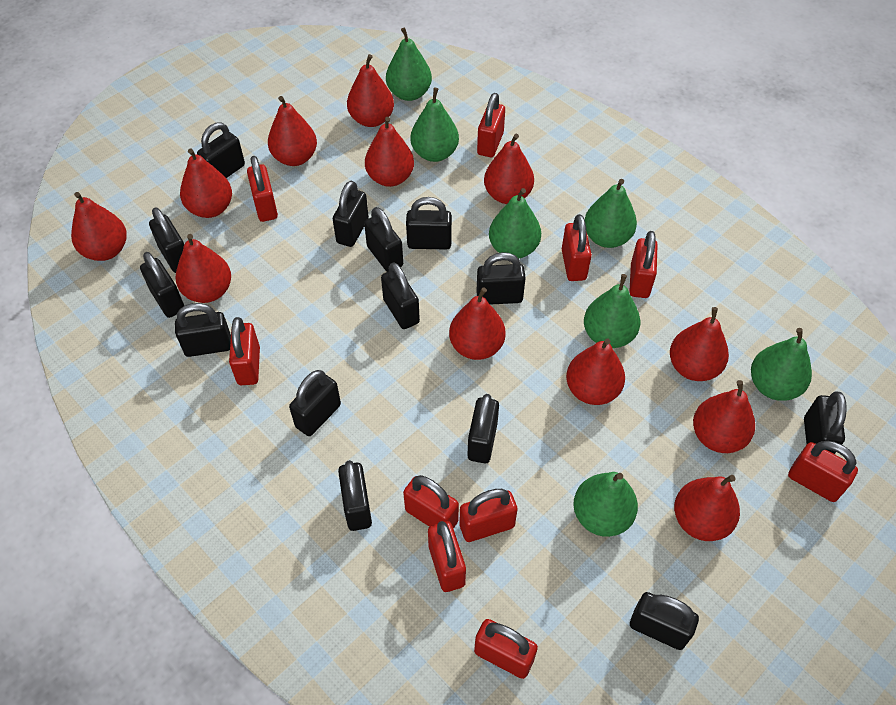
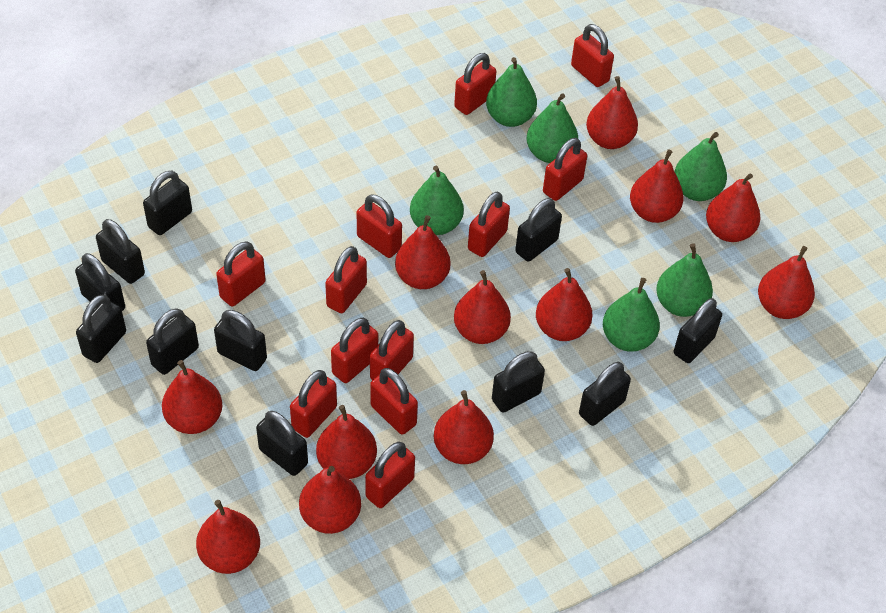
black padlock: [140,252,184,318] [149,207,184,273] [175,303,231,357] [197,122,245,178] [289,370,341,436] [333,181,369,247] [338,460,372,531] [364,207,403,272] [381,262,420,329] [406,197,452,249] [468,394,499,463] [476,252,526,305] [630,592,699,650] [804,391,847,454] = 14 -> [75,253,125,311] [76,295,126,363] [96,219,145,284] [143,171,192,235] [146,309,199,375] [214,310,267,371] [256,411,308,476] [492,351,545,413] [515,198,562,262] [579,362,631,426] [674,298,722,363] = 11
green pear: [386,27,432,101] [411,88,459,162] [489,188,541,259] [573,472,638,537] [584,274,640,348] [585,179,637,248] [751,328,812,401] = 7 -> [410,166,464,235] [486,57,537,127] [526,93,578,163] [603,278,660,352] [656,243,713,317] [674,132,727,201] = 6
red padlock: [229,317,260,385] [247,156,278,222] [403,475,459,528] [428,521,466,592] [459,489,518,542] [474,619,538,679] [477,93,505,157] [562,214,592,281] [629,231,658,298] [788,441,858,502] = 10 -> [216,242,266,307] [290,370,337,438] [325,246,367,313] [331,318,378,383] [357,194,402,258] [365,442,415,508] [370,320,414,380] [370,368,418,435] [454,53,496,115] [468,192,510,257] [543,138,587,201] [571,24,614,87] = 12

